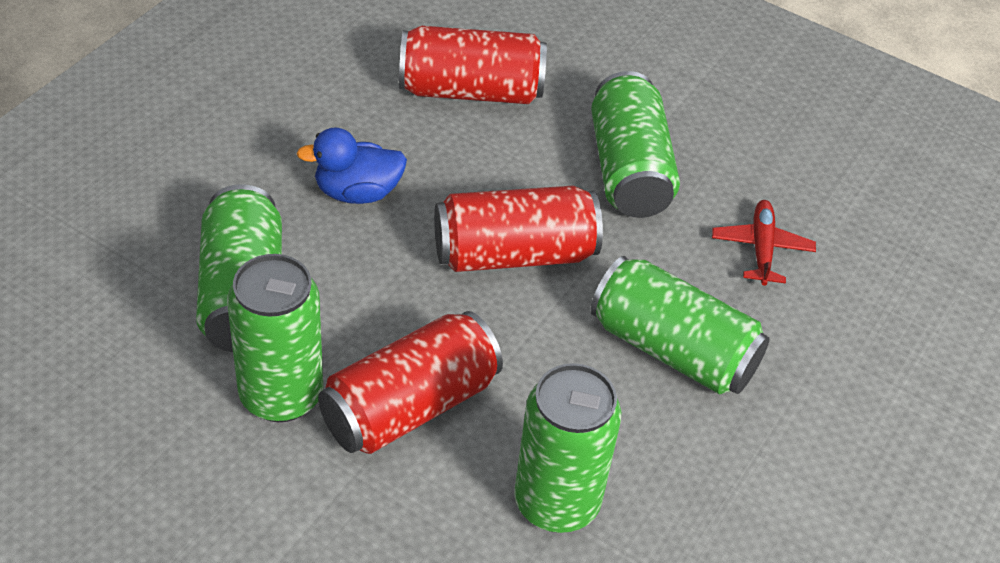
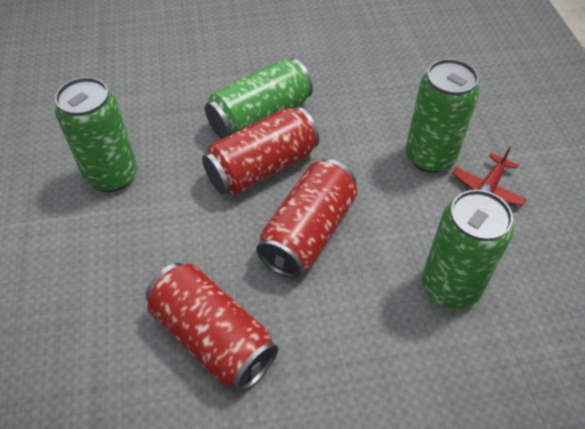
blue duck: [296,127,407,204] = 1 -> none = 0
green can: [196,184,282,352] [227,254,323,422] [514,363,621,533] [590,256,769,394] [591,71,680,218] = 5 -> [55,77,137,192] [205,58,313,139] [406,59,480,173] [422,190,513,309] = 4

